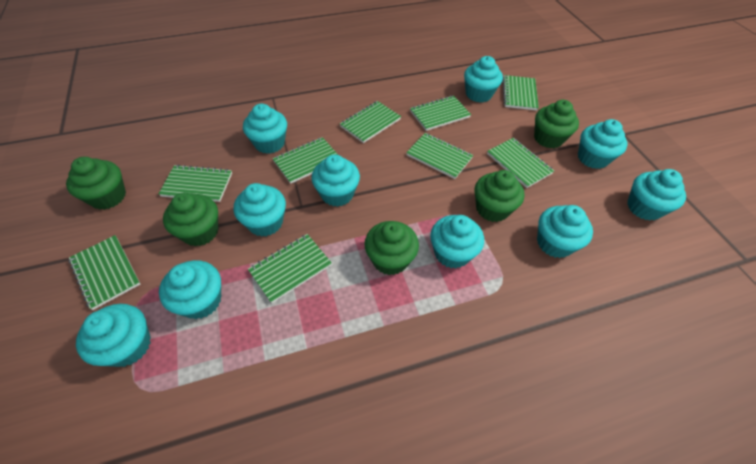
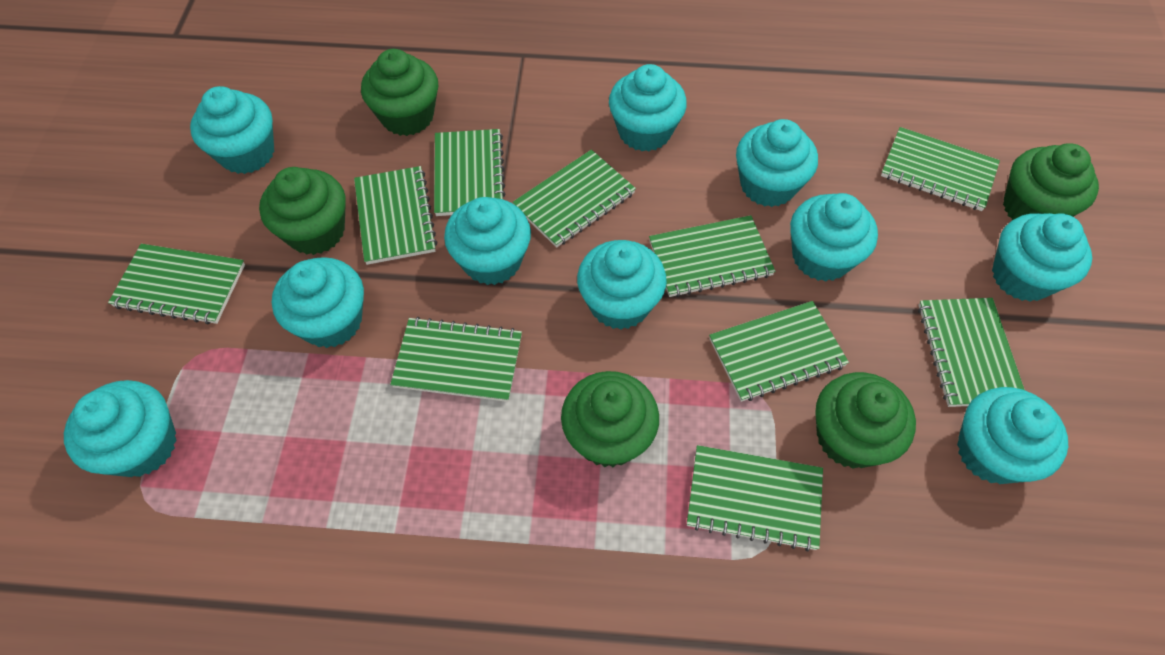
green notebook: [69,235,140,310] [159,165,232,202] [248,234,332,303] [272,137,338,184] [340,101,401,143] [406,133,473,179] [410,96,471,131] [487,138,554,188] [503,75,539,111] = 9 -> [108,244,245,324] [354,166,437,265] [390,317,522,402] [434,129,505,216] [513,150,636,248] [649,215,775,297] [687,445,823,552] [709,301,849,402] [881,127,1000,211] [918,298,1025,407] = 10

